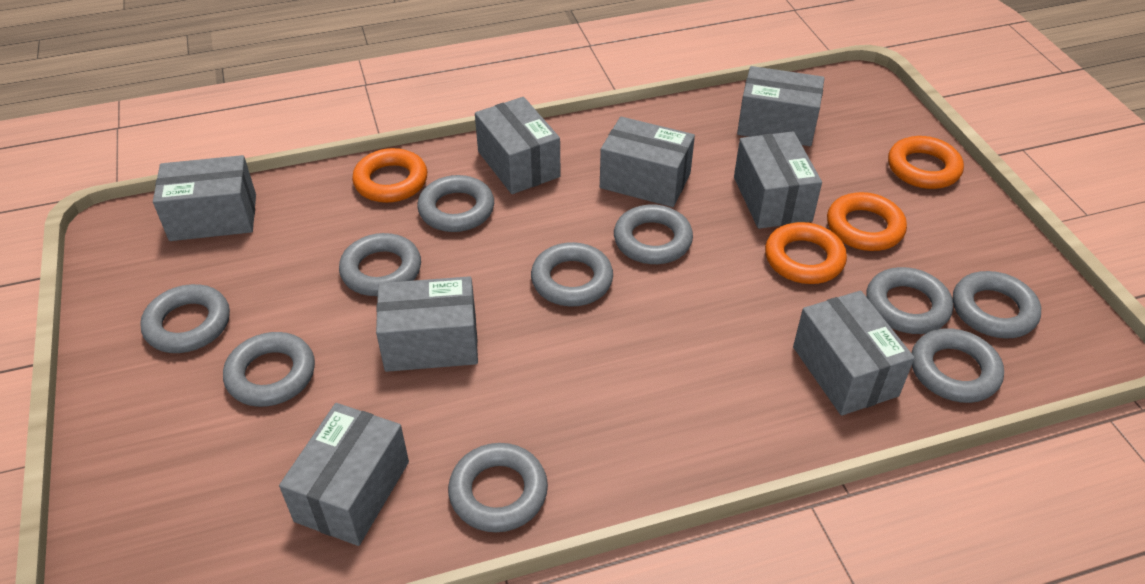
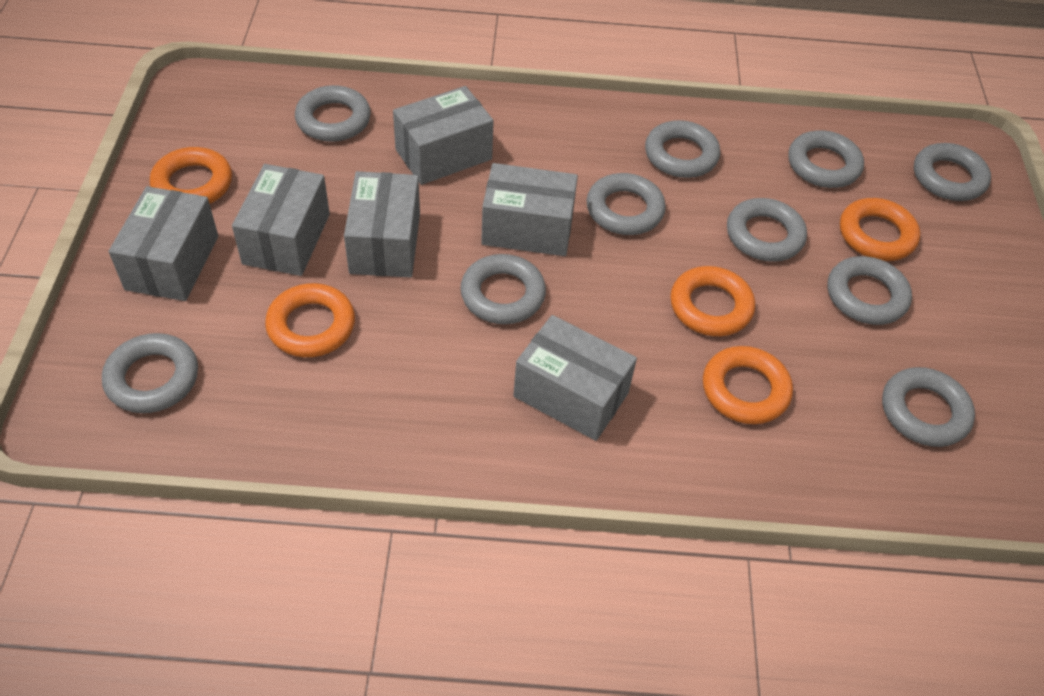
grey box: [153,155,256,241] [279,403,409,546] [376,276,478,372] [475,97,561,194] [600,117,695,207] [734,131,822,229] [737,66,825,146] [793,291,915,416] = 8 -> [109,186,218,301] [232,164,330,276] [344,171,420,277] [393,86,494,185] [481,163,578,256] [513,315,637,441] = 6
orange ring: [352,148,427,203] [765,222,847,284] [827,192,907,251] [888,136,964,189] = 4 -> [150,147,232,204] [265,283,355,357] [670,266,755,336] [703,346,793,424] [840,198,920,261] = 5

